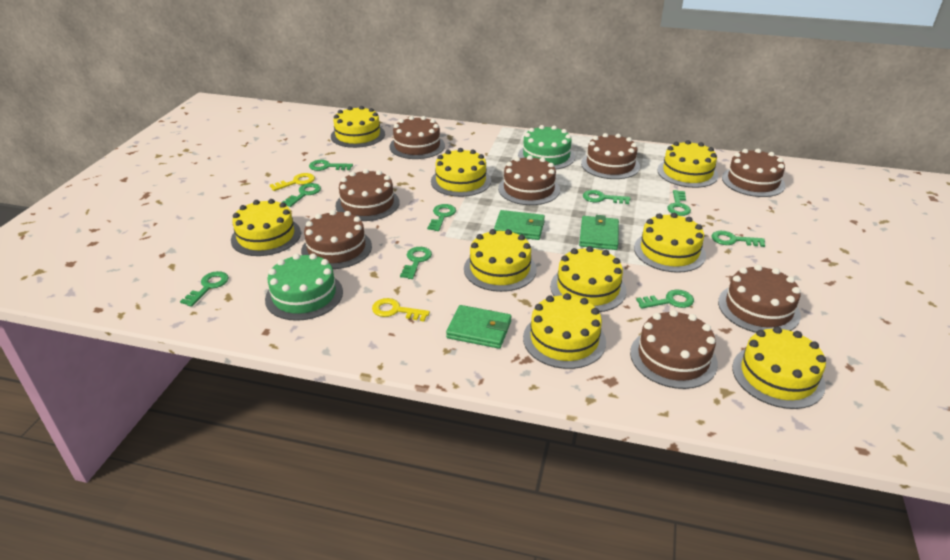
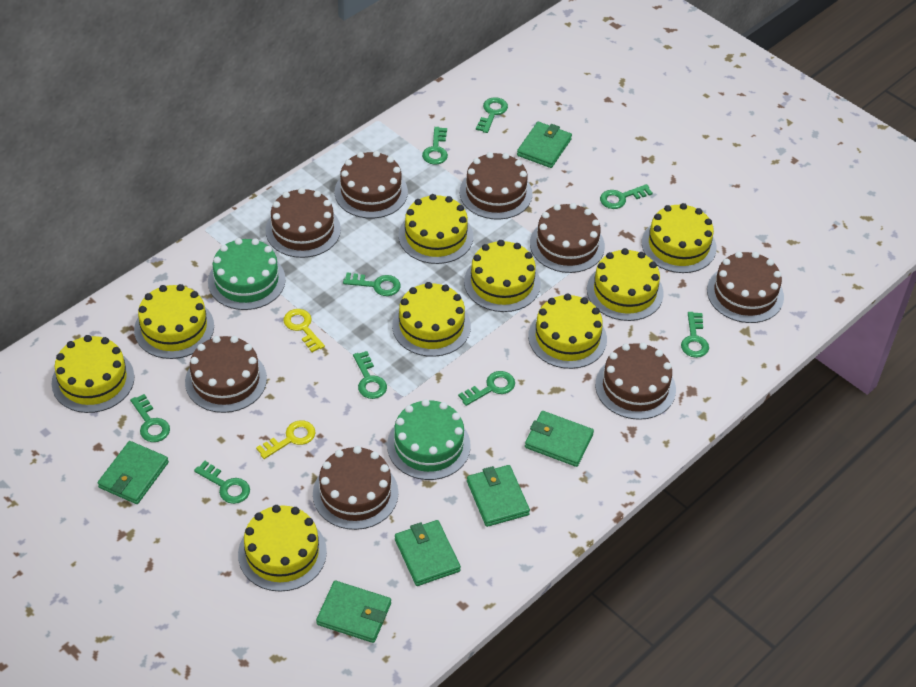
green wallet: [446,305,512,349] [494,210,545,240] [579,215,619,250] = 3 -> [98,441,169,504] [316,581,391,643] [395,520,461,586] [467,465,530,527] [517,122,572,168] [525,411,594,467] = 6

